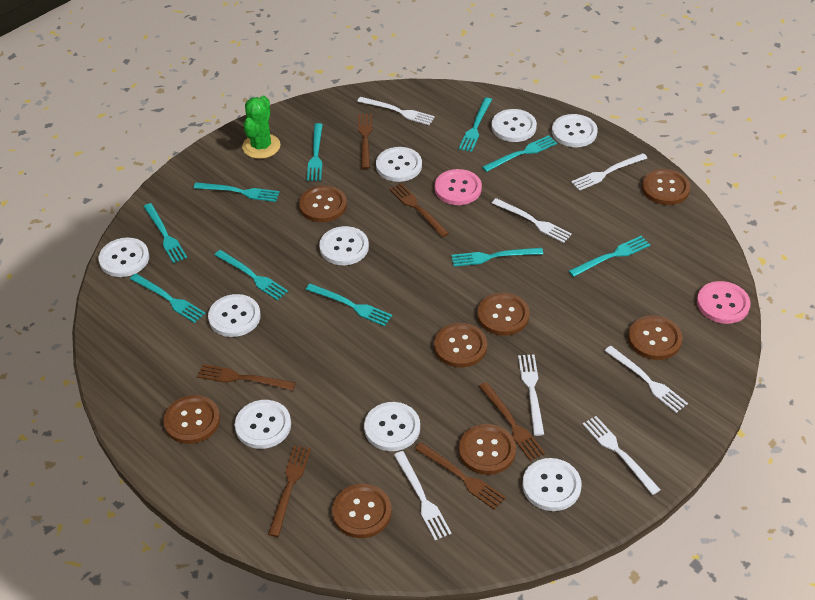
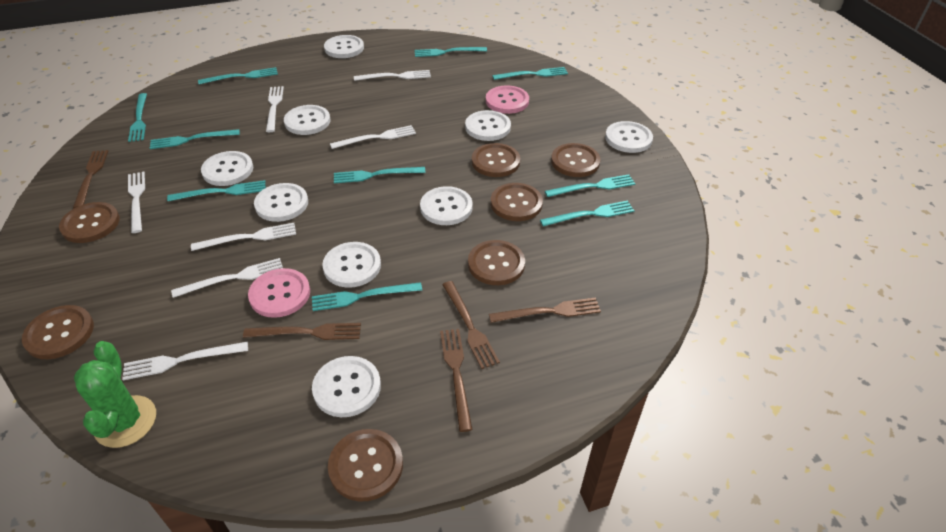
brown button: [163,395,220,444] [299,185,347,222] [332,484,392,538] [434,323,487,368] [459,424,516,475] [477,293,530,336] [628,315,683,360] [642,169,690,205] = 8 -> [22,305,94,359] [59,202,120,243] [328,429,403,502] [468,240,525,285] [472,143,520,177] [491,183,543,221] [551,143,601,177] = 7
brown fork: [197,364,296,390] [268,445,311,537] [358,113,372,169] [389,183,449,237] [415,442,506,510] [479,382,545,461] = 6 -> [73,150,108,209] [243,323,361,340] [440,329,473,432] [442,281,500,369] [489,297,601,323] = 5

